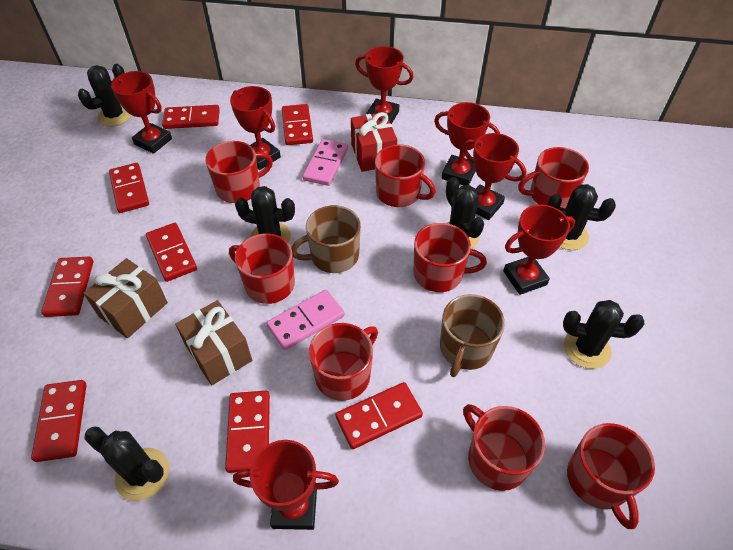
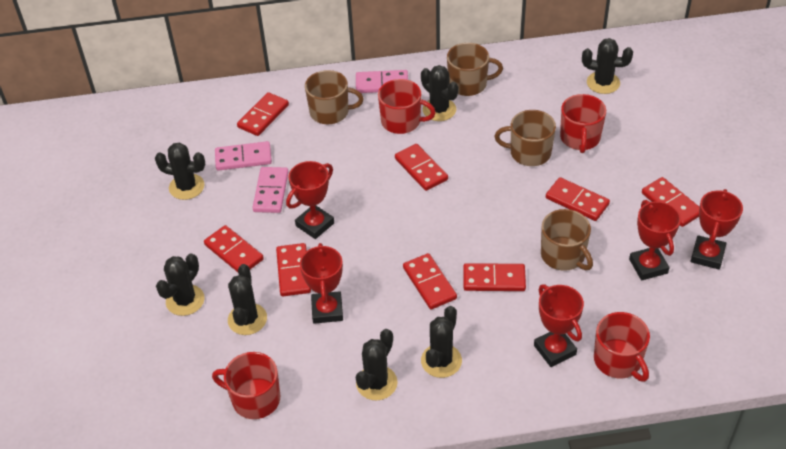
black cactus: [78,64,132,127] [84,426,169,501] [235,186,295,243] [446,177,484,249] [548,184,616,250] [563,300,644,369] = 6 -> [155,142,205,200] [156,253,205,316] [228,264,267,335] [356,329,398,400] [421,65,458,121] [421,306,462,378] [582,38,633,94] = 7
brown gift: [83,258,168,338] [175,300,252,385] = 2 -> none = 0
brown mug: [291,205,361,273] [440,294,505,377] = 2 -> [305,70,364,124] [447,43,503,96] [494,110,556,166] [541,209,593,271] = 4
pink domino: [267,290,345,350] [303,139,348,186] = 2 -> [215,141,272,171] [252,167,288,213] [356,70,408,93] = 3
red gift: [351,112,397,172] = 1 -> none = 0
red mug: [205,141,273,203] [229,233,295,304] [309,323,378,401] [375,145,436,207] [414,223,487,292] [463,404,545,491] [518,147,589,209] [567,423,655,529] = 8 -> [212,352,280,419] [378,79,436,134] [560,94,606,153] [594,312,650,382] = 4
red trophy: [111,71,172,154] [230,86,281,170] [233,440,339,530] [355,46,414,124] [434,102,500,185] [462,133,526,220] [503,205,575,295] = 7 -> [286,161,334,239] [300,243,343,324] [534,284,584,367] [629,200,681,280] [690,189,743,269] = 5

